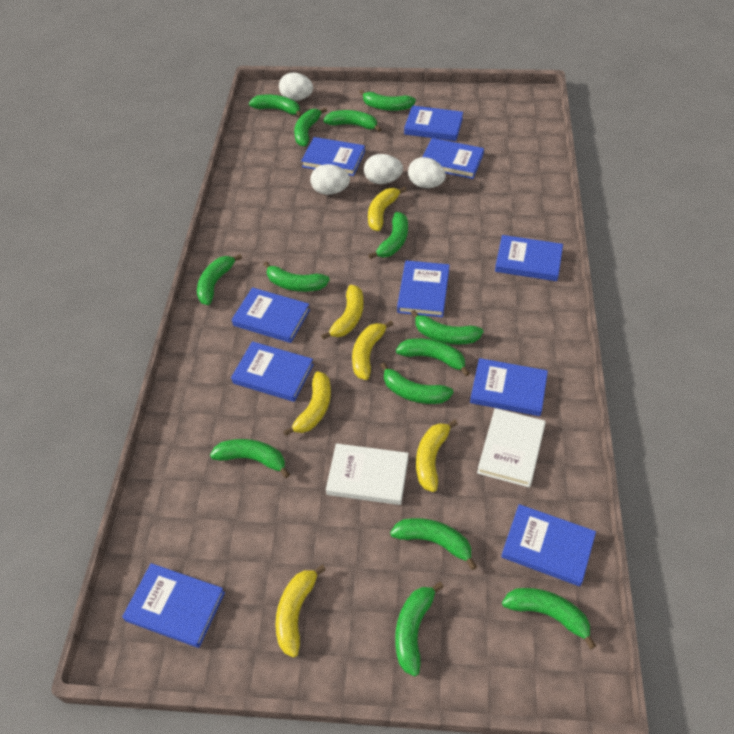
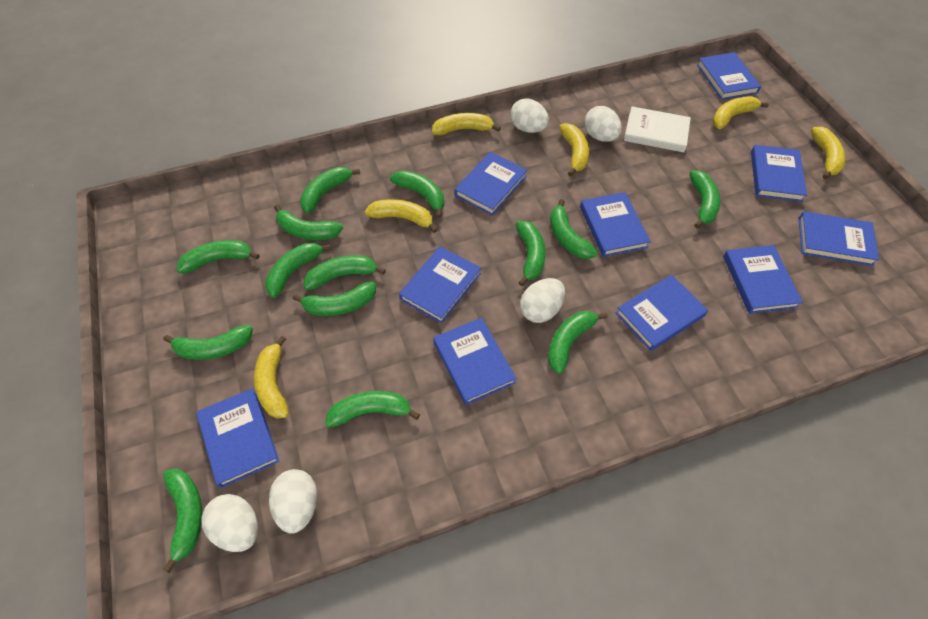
white book: [326,443,409,505] [477,408,546,487] = 2 -> [624,106,691,152] = 1
white egg: [279,73,313,101] [310,164,350,195] [364,154,403,184] [408,157,446,188] = 4 -> [201,494,258,552] [269,469,317,534] [510,98,549,133] [520,278,565,323] [584,106,622,142] = 5

